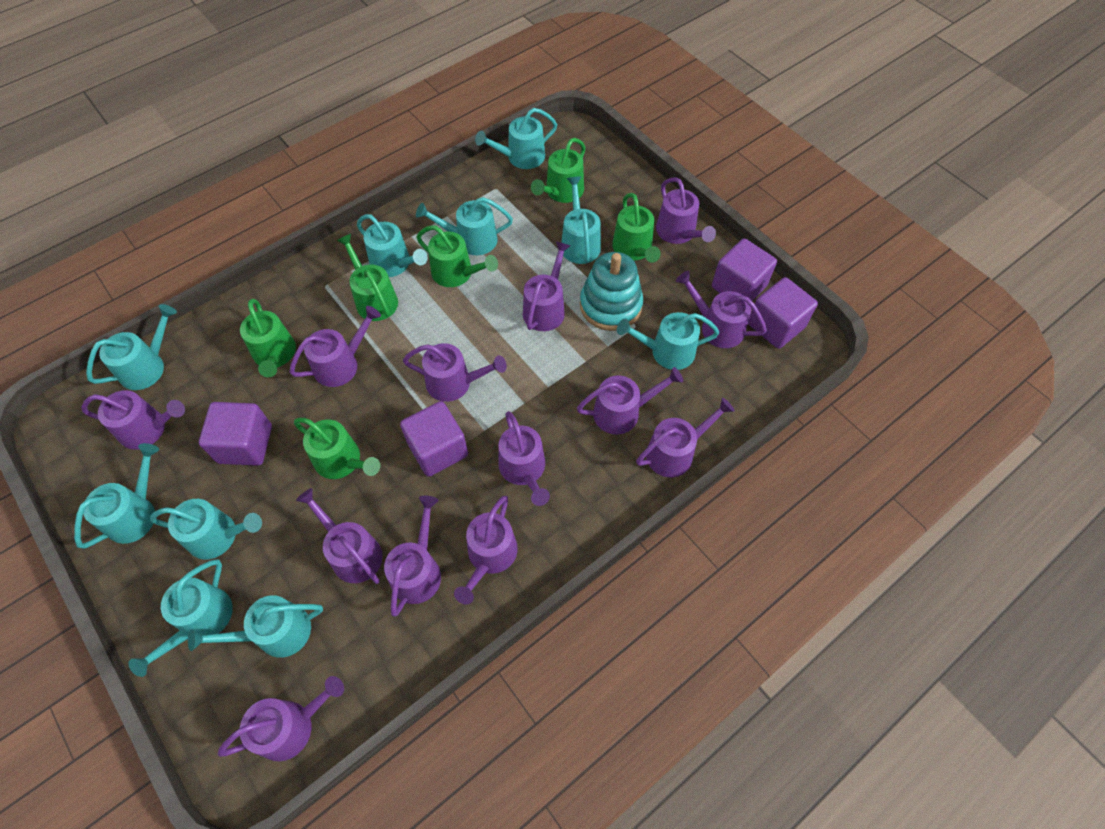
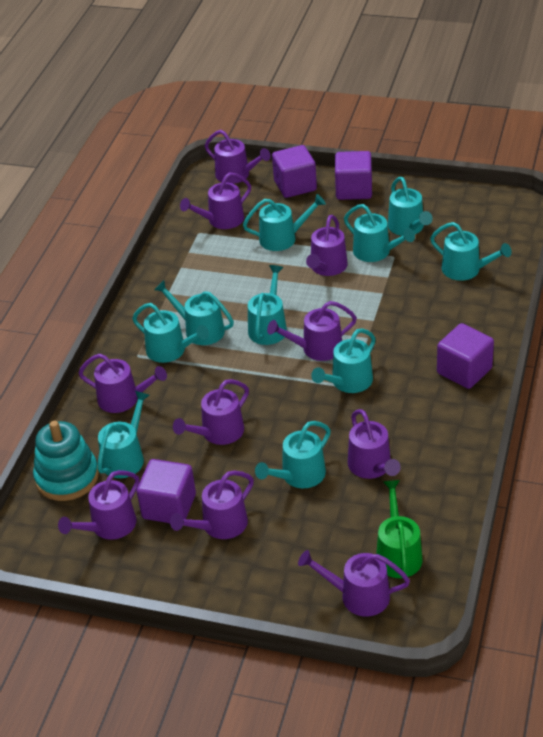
green watering can: [240,299,296,378] [294,418,380,479] [336,234,398,321] [416,226,498,287] [531,138,586,203] [612,193,661,263] = 6 -> [376,480,423,578] = 1
purple watering can: [81,390,185,450] [218,676,344,761] [289,306,381,387] [296,488,383,584] [384,496,441,616] [403,343,507,402] [454,496,518,604] [498,411,550,506] [523,241,571,331] [577,367,683,434] [636,398,735,477] [656,177,716,244] [676,271,767,348] = 13 -> [58,470,139,540] [78,354,167,413] [170,471,254,539] [173,379,249,445] [180,172,251,229] [205,130,271,184] [267,301,357,361] [298,550,410,617] [306,215,348,276] [348,409,401,479] = 10

